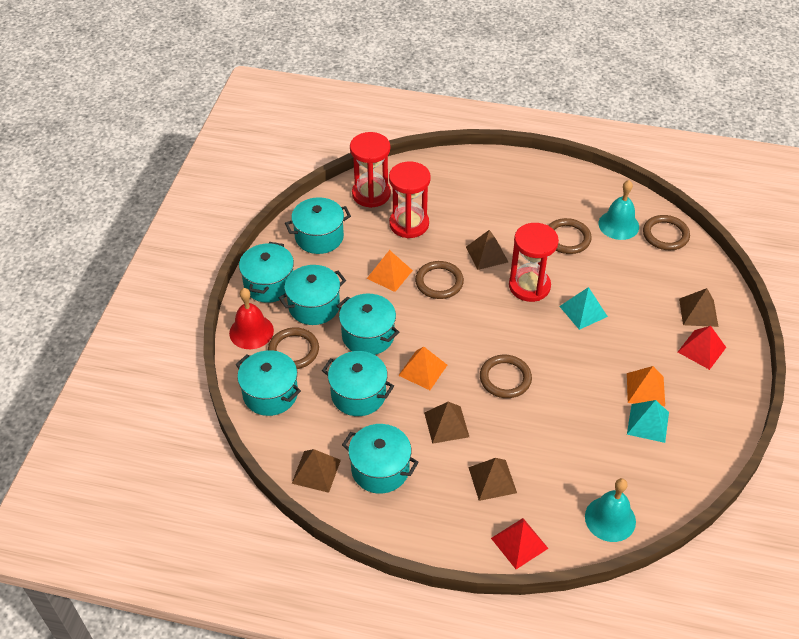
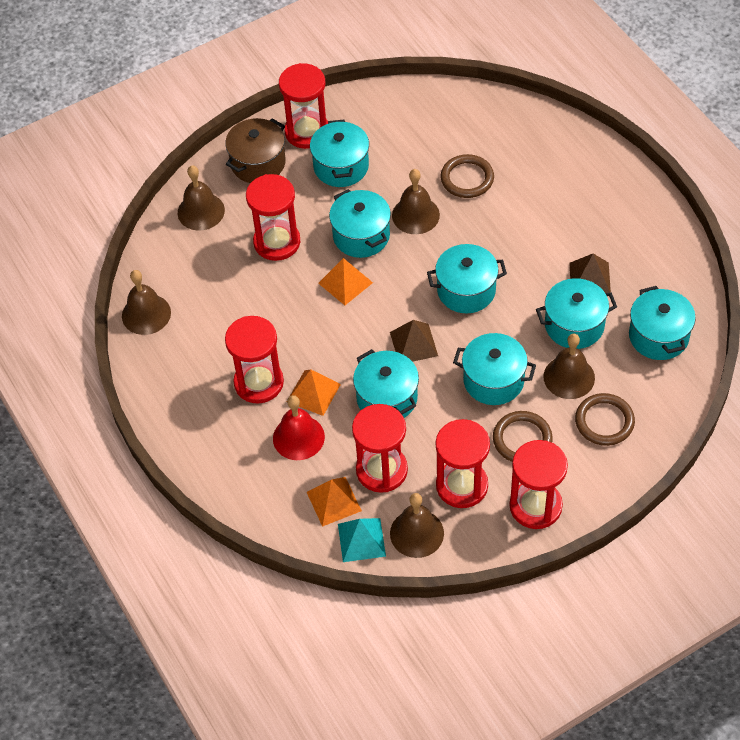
brown bell: none = 0 -> [122,270,171,335] [178,165,225,231] [390,493,444,558] [392,169,440,234] [544,334,595,399] = 5
brown pot: none = 0 -> [225,118,286,183] = 1
brown pyramid: [291,449,341,493] [424,402,469,444] [466,230,508,270] [468,458,517,501] [679,288,718,327] = 5 -> [390,320,438,362] [569,253,611,293] = 2
brown ring: [268,327,319,369] [415,261,464,299] [480,355,532,398] [548,218,592,254] [643,215,690,250] = 5 -> [441,154,494,198] [493,411,553,462] [575,393,635,446] = 3
red hourglass: [350,132,391,208] [389,161,431,238] [509,223,559,302] = 3 -> [225,316,284,403] [246,174,300,261] [279,63,328,149] [352,404,408,493] [436,419,490,508] [509,440,568,529] = 6
red pyramid: [491,518,549,569] [678,326,726,370] = 2 -> none = 0
turquoise bell: [585,478,636,542] [598,180,639,240] = 2 -> none = 0
turquoise pyramid: [559,287,608,330] [627,400,669,443] = 2 -> [338,518,386,562] = 1

